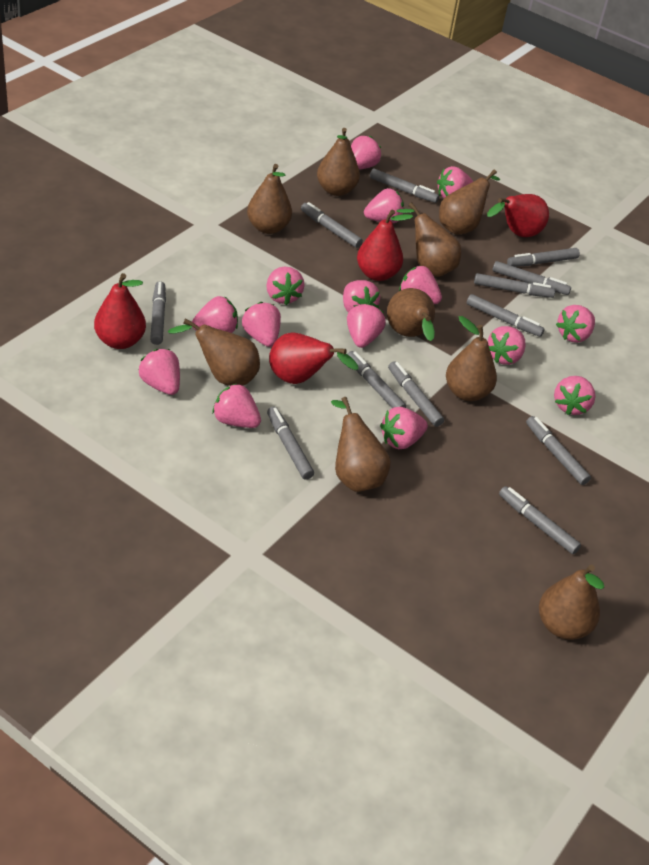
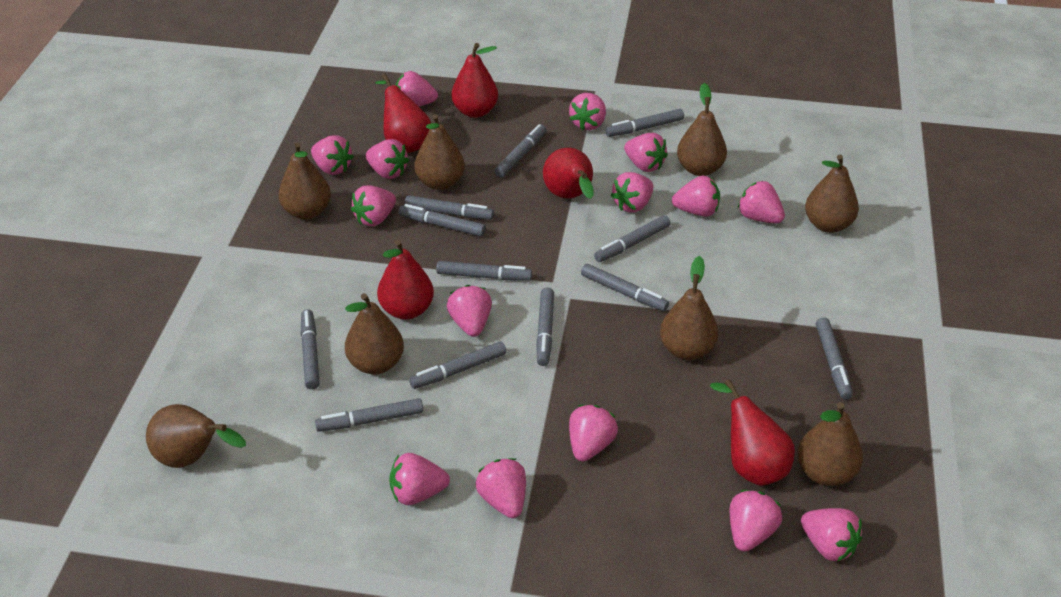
brown pear: [168,318,260,386] [247,164,292,234] [317,128,360,196] [331,397,391,492] [387,288,435,341] [396,202,461,277] [439,170,500,235] [446,316,497,401] [539,565,604,640] = 9 -> [146,404,246,468] [278,142,331,219] [345,293,404,374] [414,114,465,190] [660,256,719,360] [677,83,727,176] [797,402,863,486] [805,155,859,233] = 8
red pear: [94,273,146,349] [269,332,358,384] [357,210,413,281] [487,194,549,237] = 4 -> [375,73,431,153] [377,240,434,320] [451,43,498,118] [543,148,594,199] [710,379,795,486] = 5

